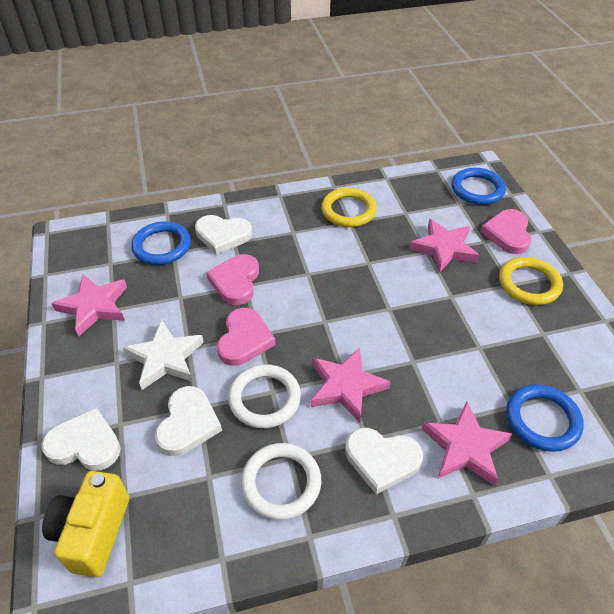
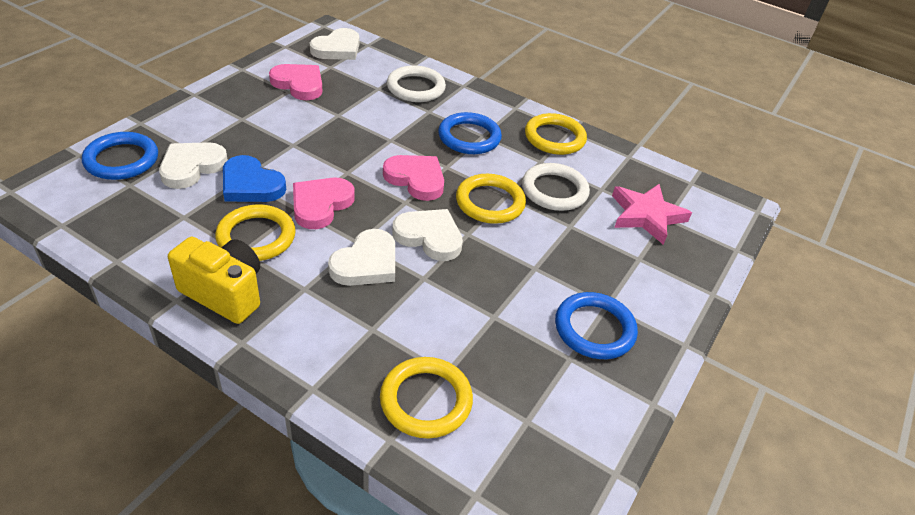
blue heart: none = 0 -> [223,155,286,202] = 1
pink star: [51,275,127,337] [311,347,390,423] [409,219,479,273] [422,402,512,486] = 4 -> [612,184,692,245] = 1
white star: [123,320,204,390] = 1 -> none = 0
yellow ring: [321,188,377,227] [499,257,563,305] = 2 -> [215,204,296,261] [380,357,473,439] [456,174,526,224] [525,113,587,155] = 4

